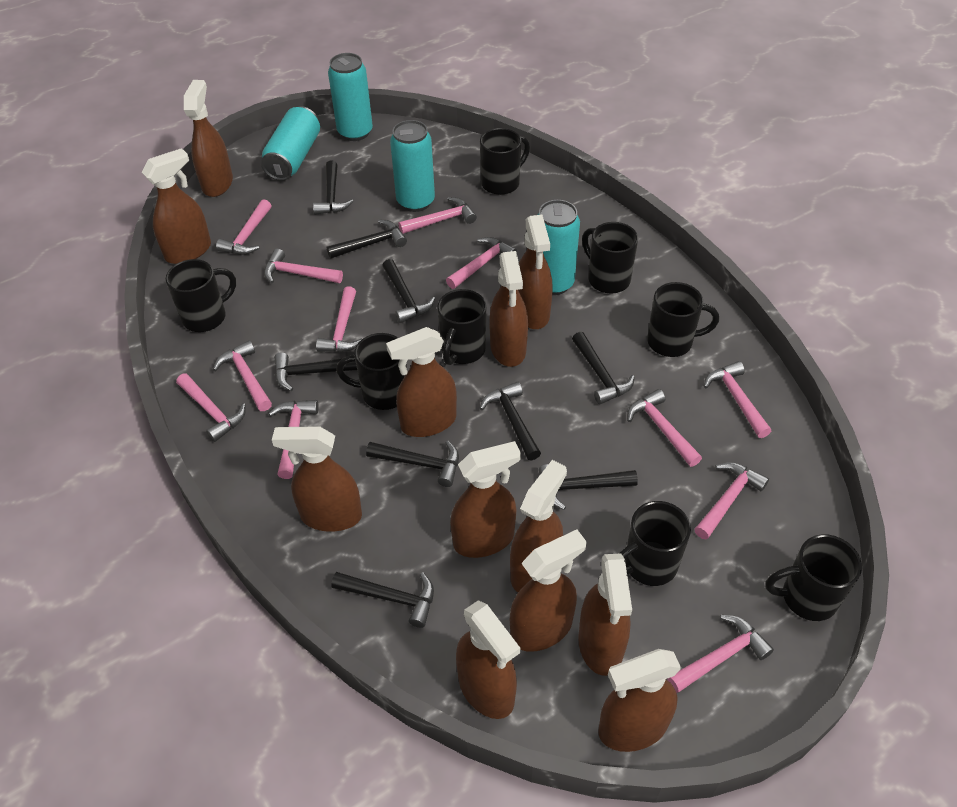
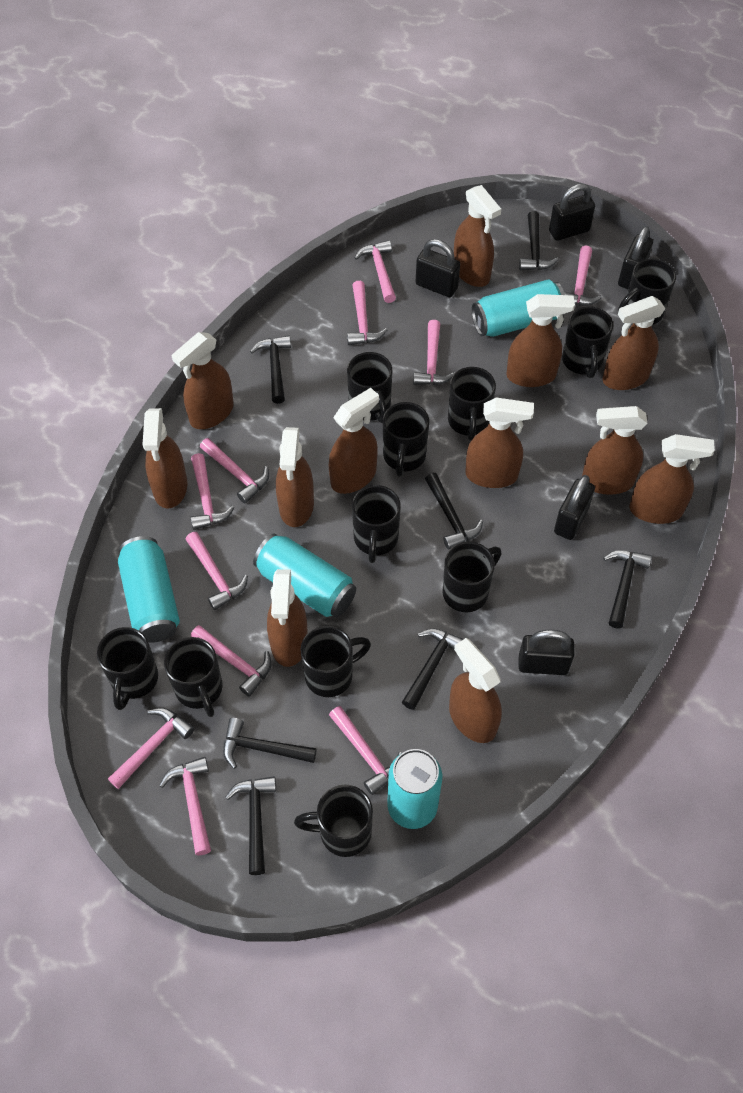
black hammer: [274,352,357,391] [313,160,353,215] [327,219,407,259] [331,572,434,628] [366,441,459,487] [382,259,435,323] [480,382,541,460] [539,464,638,510] [572,332,635,404] = 9 -> [223,718,317,769] [225,776,276,875] [250,336,291,404] [402,628,463,710] [425,473,483,550] [519,211,559,270] [603,550,652,628] = 7
black mug: [166,259,236,332] [336,333,407,410] [437,289,486,365] [480,128,530,195] [582,222,638,294] [619,501,691,586] [647,282,719,357] [765,534,862,621] = 8 -> [97,627,158,710] [164,637,223,717] [294,785,373,857] [300,626,371,697] [347,352,392,423] [352,485,401,563] [383,402,429,476] [442,542,501,612] [448,367,496,440] [562,306,613,378] [618,258,676,325] = 11
black padlock: none = 0 -> [416,239,460,297] [519,630,574,675] [549,183,595,241] [554,475,595,540] [618,226,653,289] = 5
pink hammer: [176,373,246,442] [213,340,272,411] [216,199,272,255] [264,249,343,283] [269,400,319,479] [316,286,362,352] [398,197,477,234] [446,237,517,289] [627,389,702,467] [667,615,774,693] [694,462,769,540] [704,361,771,438] = 12 -> [108,708,194,789] [159,757,211,856] [185,532,248,610] [190,453,234,530] [191,625,272,697] [200,438,269,503] [329,706,402,795] [347,281,387,345] [355,240,396,303] [413,320,455,385] [564,245,602,306] = 11

